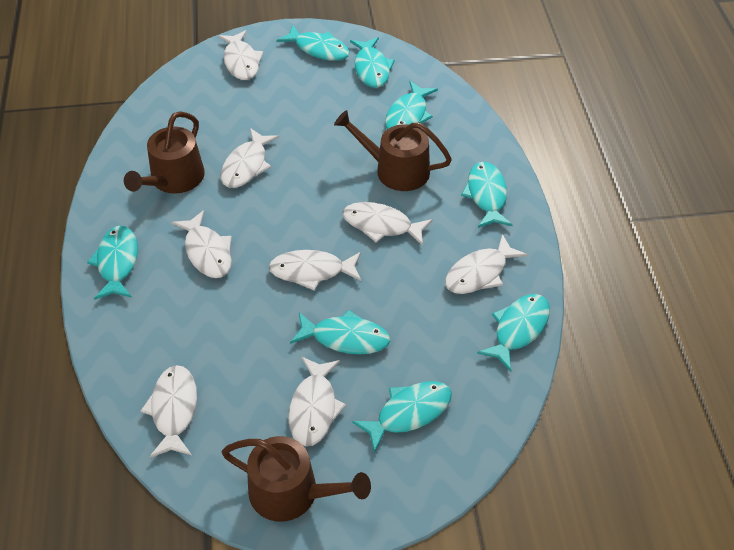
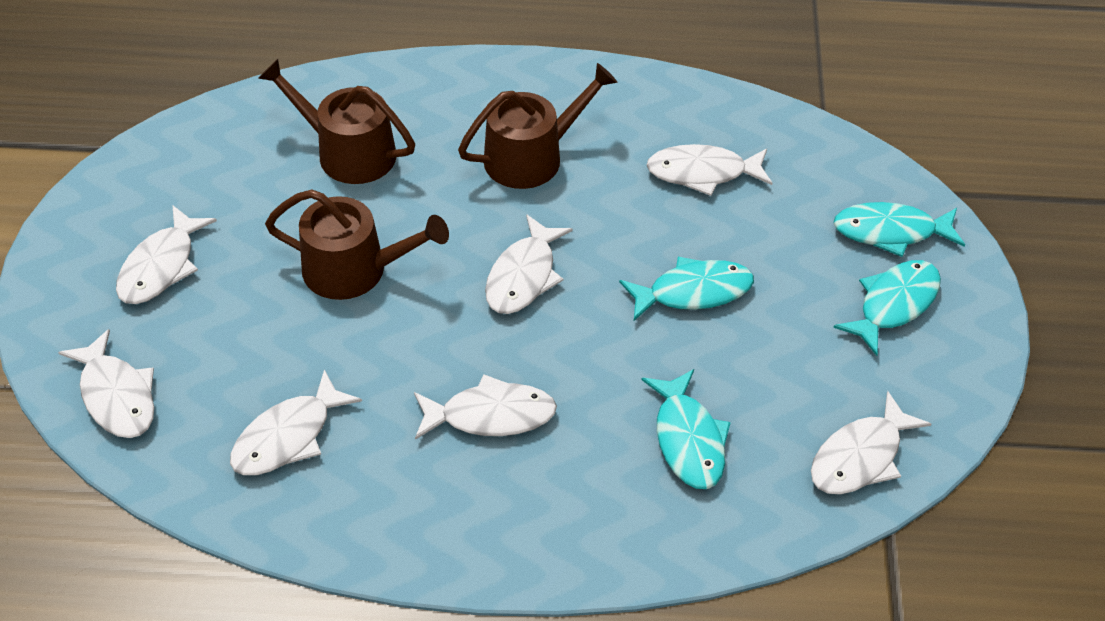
turquoise fish: [87,226,138,300] [277,25,350,61] [290,310,390,355] [350,37,395,88] [352,381,452,453] [385,81,438,129] [461,162,513,228] [477,294,550,372] = 8 -> [619,257,754,321] [642,369,731,489] [833,260,941,356] [834,202,965,257] = 4
white fish: [141,365,197,458] [172,210,232,278] [218,30,264,80] [221,128,279,188] [268,250,361,291] [288,357,346,447] [343,202,433,246] [445,234,528,294] = 8 -> [58,329,154,438] [116,205,217,304] [230,369,362,475] [414,374,557,440] [485,214,573,314] [647,144,772,196] [811,391,931,494] = 7

